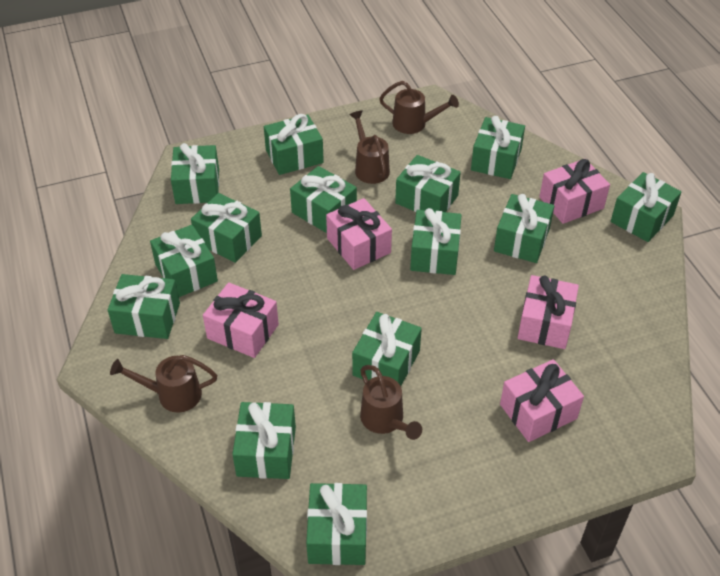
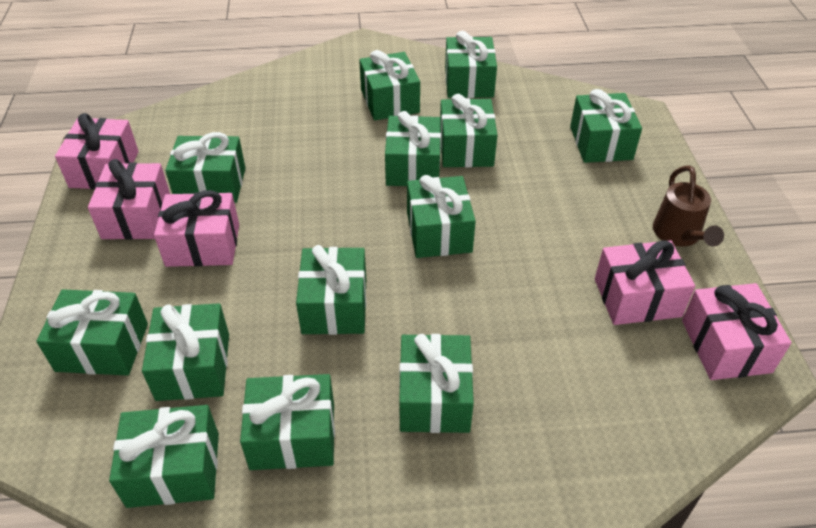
brown watering can: [110,355,217,413] [349,110,390,184] [360,365,422,440] [379,81,459,134] = 4 -> [653,165,724,247] = 1
green gift: [108,274,180,339] [150,225,218,297] [171,143,219,204] [191,193,262,263] [232,402,296,479] [264,114,324,175] [290,166,357,233] [306,483,367,565] [352,312,422,386] [395,155,461,212] [410,208,462,275] [471,116,525,179] [494,194,554,263] [611,172,681,242] = 14 -> [36,289,148,376] [109,405,219,508] [142,303,229,401] [165,132,245,203] [240,374,335,470] [296,245,366,335] [359,50,420,120] [385,111,441,186] [399,334,474,433] [407,175,476,258] [440,94,497,167] [445,31,497,98] [570,89,642,163] = 13

